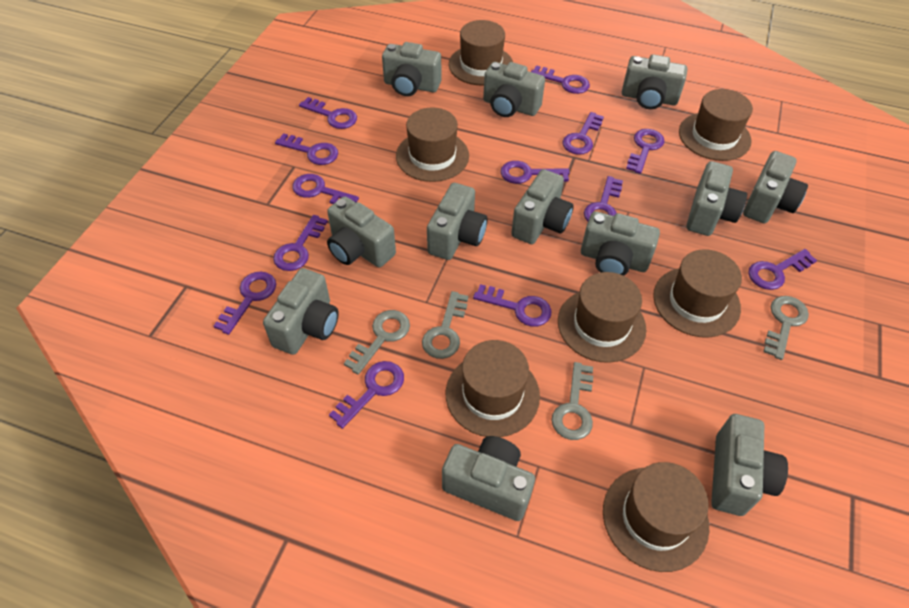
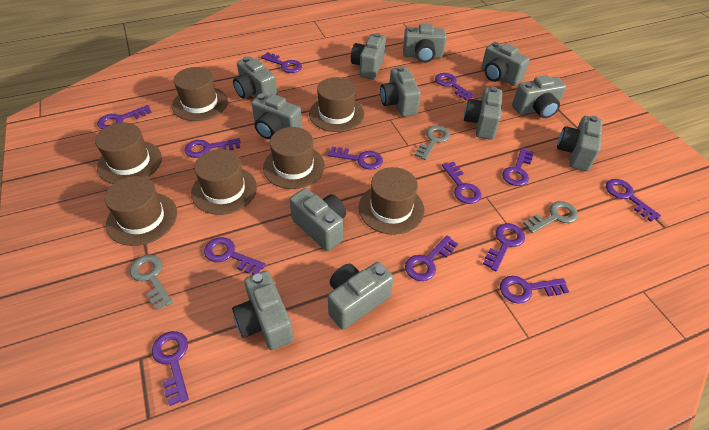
grey key: [344,310,410,375] [422,291,469,359] [552,362,593,440] [763,296,809,360] = 4 -> [130,255,173,311] [415,126,450,160] [523,201,578,233] = 3

